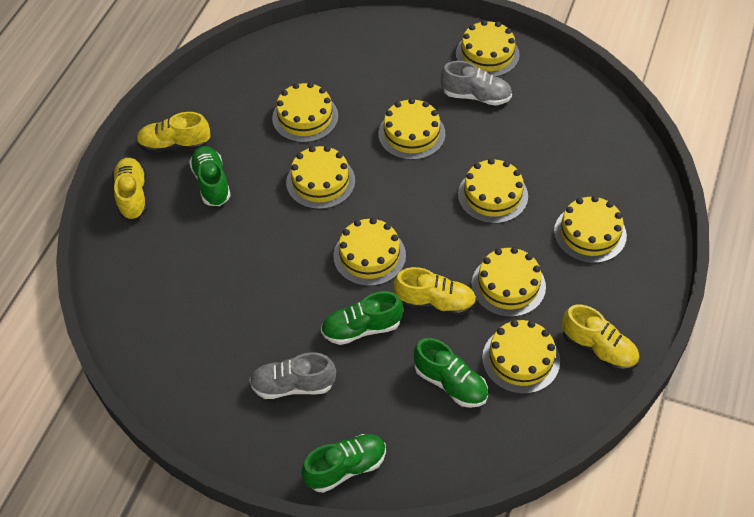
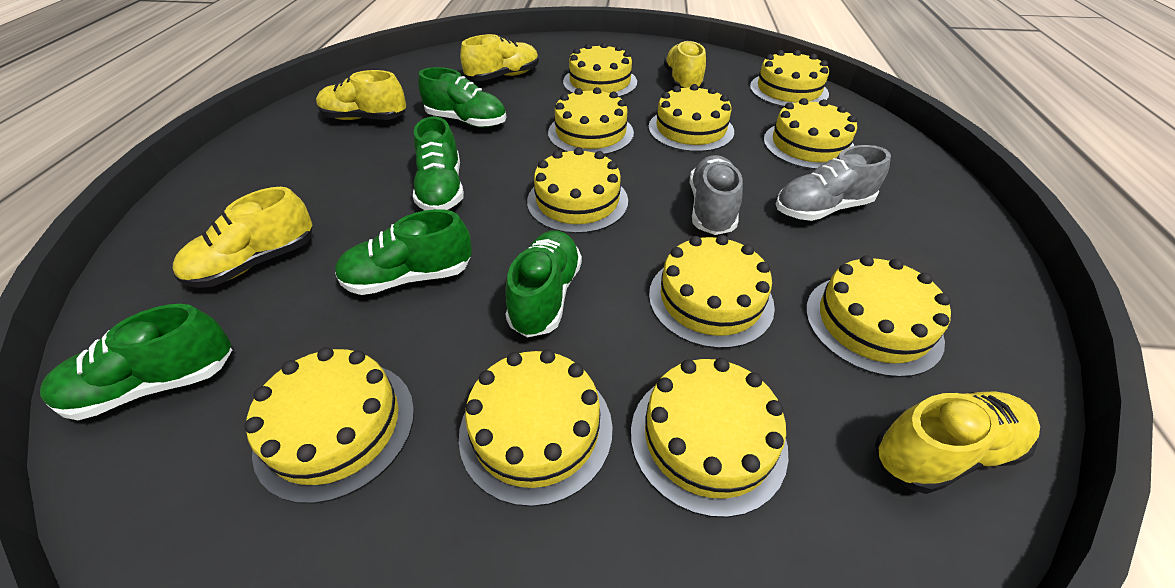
green shoe: [189,146,231,206] [301,434,386,493] [321,291,403,345] [414,338,488,408] = 4 -> [40,304,232,420] [335,209,472,295] [413,117,464,210] [418,67,507,128] [505,230,582,338] = 5
yellow cake: [272,82,338,143] [286,146,355,209] [333,218,406,286] [378,98,445,160] [456,20,520,77] [458,158,528,224] [471,247,546,317] [482,320,560,394] [554,196,627,263] = 9 -> [244,347,414,504] [459,349,613,507] [527,147,628,234] [548,87,634,155] [563,42,637,97] [631,358,788,518] [648,84,734,152] [649,235,775,349] [750,50,829,107] [763,98,857,170] [806,255,951,378] = 11
yellow shoe: [112,158,147,220] [136,112,211,153] [394,267,476,316] [562,305,639,371] = 4 -> [173,187,313,288] [316,70,406,120] [460,34,539,81] [664,40,706,88] [875,392,1040,494] = 5

